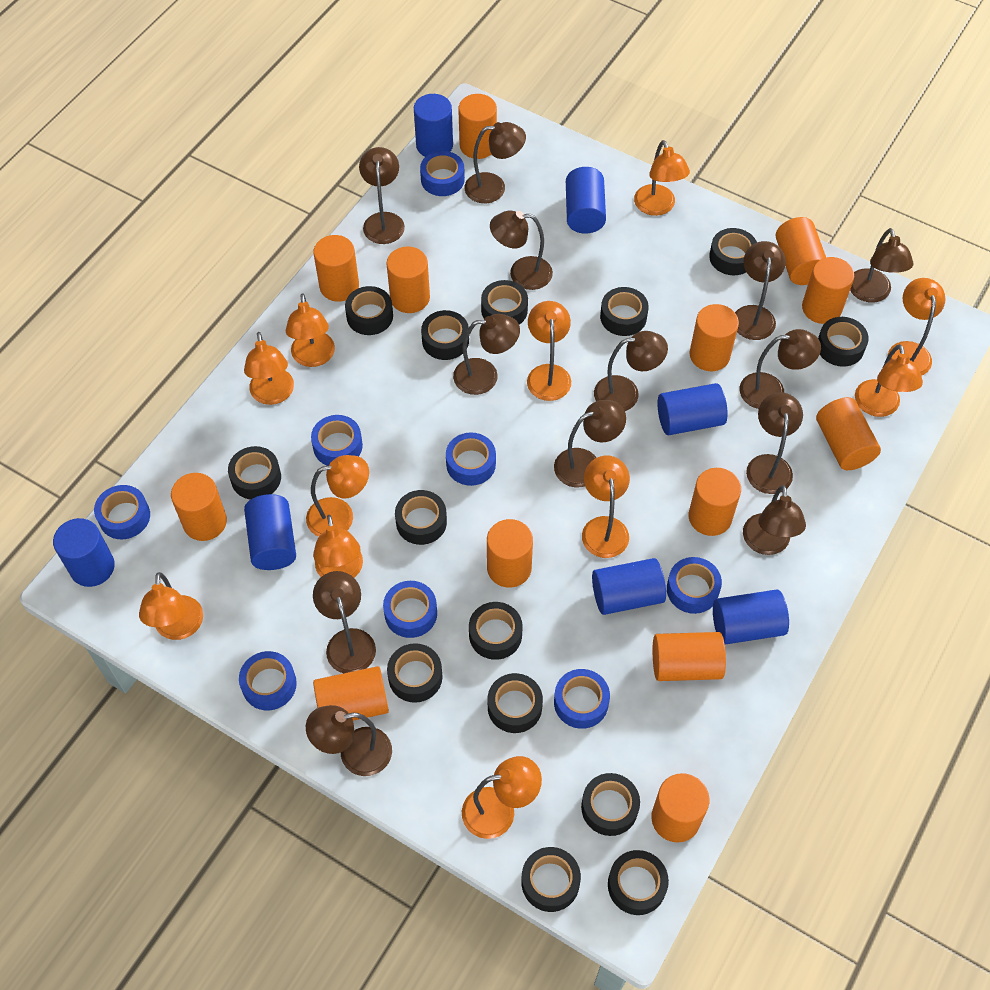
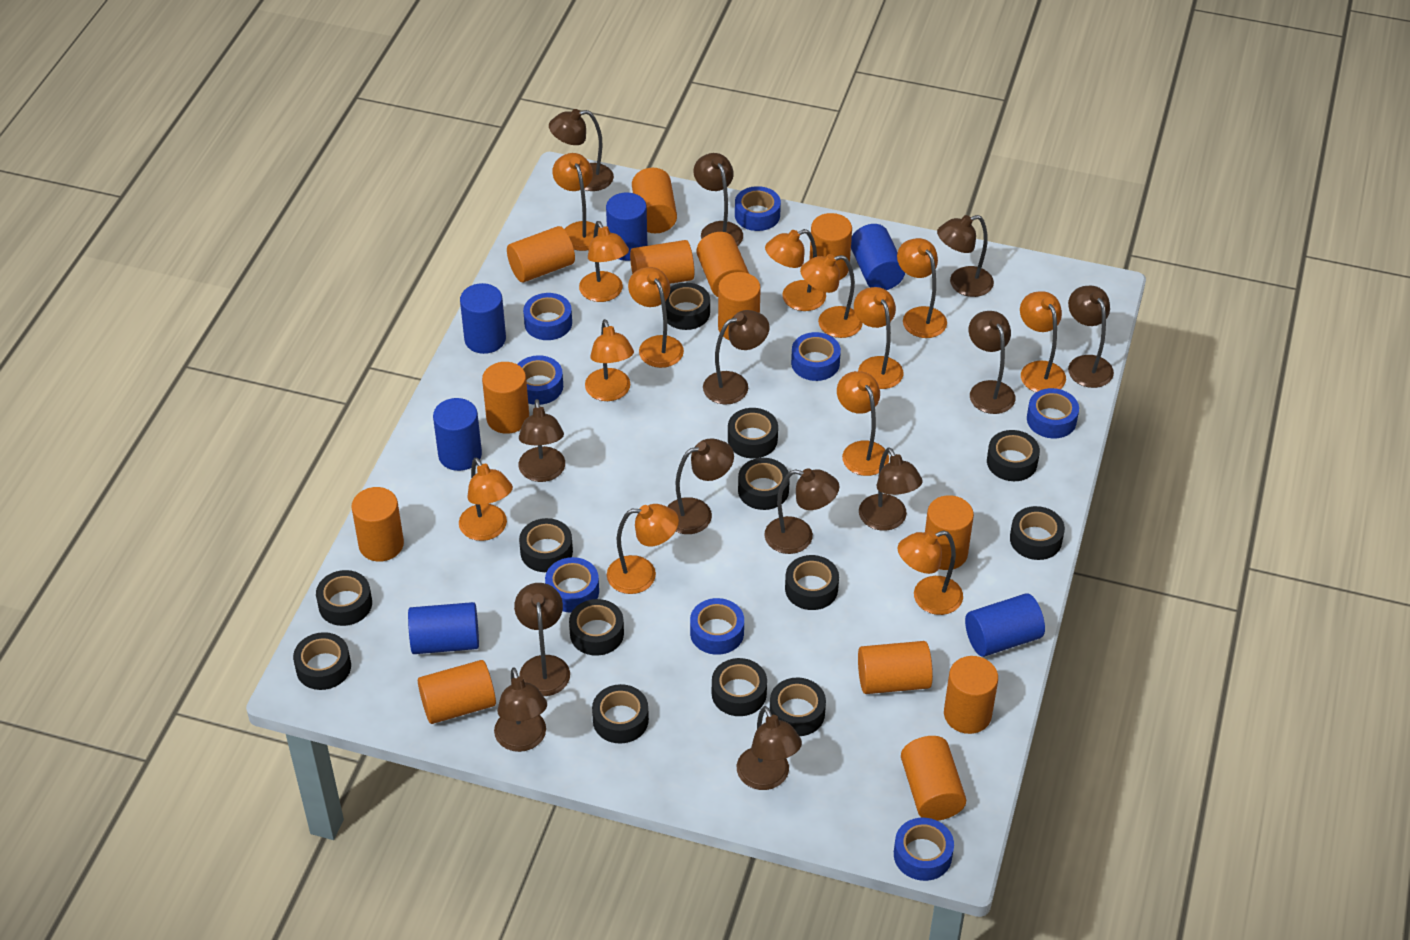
black tape: [228,446,281,500] [345,286,393,335] [387,643,443,703] [395,490,447,545] [421,310,469,360] [469,602,522,660] [481,280,528,325] [488,673,543,733] [521,847,581,912] [581,773,640,836] [600,287,649,336] [608,850,669,915] [709,228,757,275] [818,317,869,367] = 14 -> [293,632,351,690] [316,570,372,626] [519,518,573,572] [569,599,624,656] [592,684,649,744] [665,283,710,330] [712,658,767,716] [728,408,778,458] [738,458,790,510] [770,677,826,736] [785,555,839,610] [987,430,1040,481] [1010,506,1065,560] = 13
blue cylinder: [53,518,115,587] [244,494,296,570] [414,94,453,157] [566,167,606,233] [592,558,666,615] [657,383,728,435] [713,590,789,645] = 7 -> [408,602,479,654] [433,398,482,471] [460,283,506,354] [606,193,647,261] [851,224,905,290] [965,593,1045,657] = 6
orange lamp: [139,572,203,640] [244,332,294,405] [286,293,335,367] [306,455,369,537] [313,515,363,578] [462,756,542,839] [527,301,571,401] [582,456,630,558] [634,140,690,216] [855,344,923,417] [888,278,945,376] = 11 -> [459,458,513,541] [552,153,599,251] [579,221,629,302] [585,319,634,401] [607,504,679,594] [628,267,684,368] [765,229,826,311] [800,254,863,338] [837,371,889,476] [854,287,903,389] [897,238,947,338] [898,530,963,615] [1020,291,1066,392] = 13

